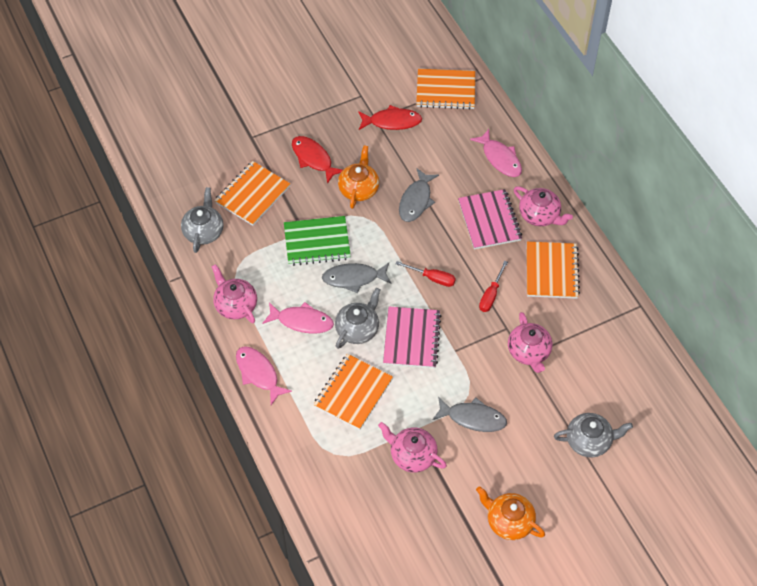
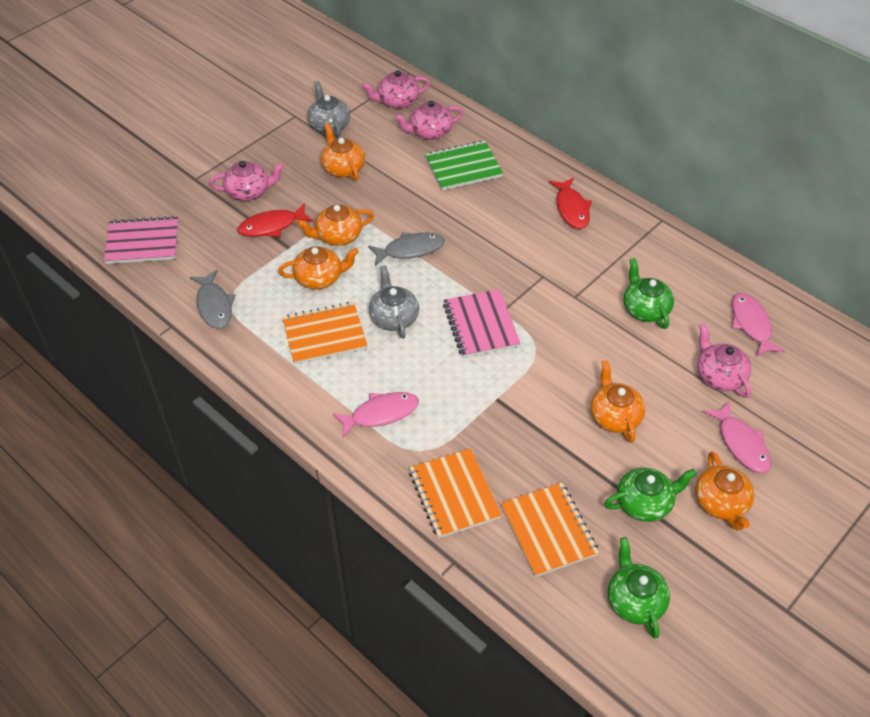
green teapot: none = 0 -> [604,468,697,522] [608,537,670,639] [623,258,674,329] = 3
grey fish: [322,263,392,293] [399,168,439,222] [432,397,507,432] = 3 -> [190,270,235,329] [368,232,445,266] = 2
grey teapot: [181,187,224,253] [335,288,380,349] [554,413,633,457] = 3 -> [308,81,350,137] [369,265,419,339] = 2
orange notebook: [214,161,290,226] [313,354,393,430] [416,69,475,110] [527,242,580,299] = 4 -> [282,302,368,364] [409,448,502,538] [501,483,599,577] = 3
orange teapot: [338,146,379,209] [476,486,545,540] = 2 -> [278,246,359,290] [297,204,374,246] [321,123,365,181] [591,360,645,443] [695,451,754,530] = 5
red screwdriver: [396,261,456,287] [479,261,508,312] = 2 -> none = 0

